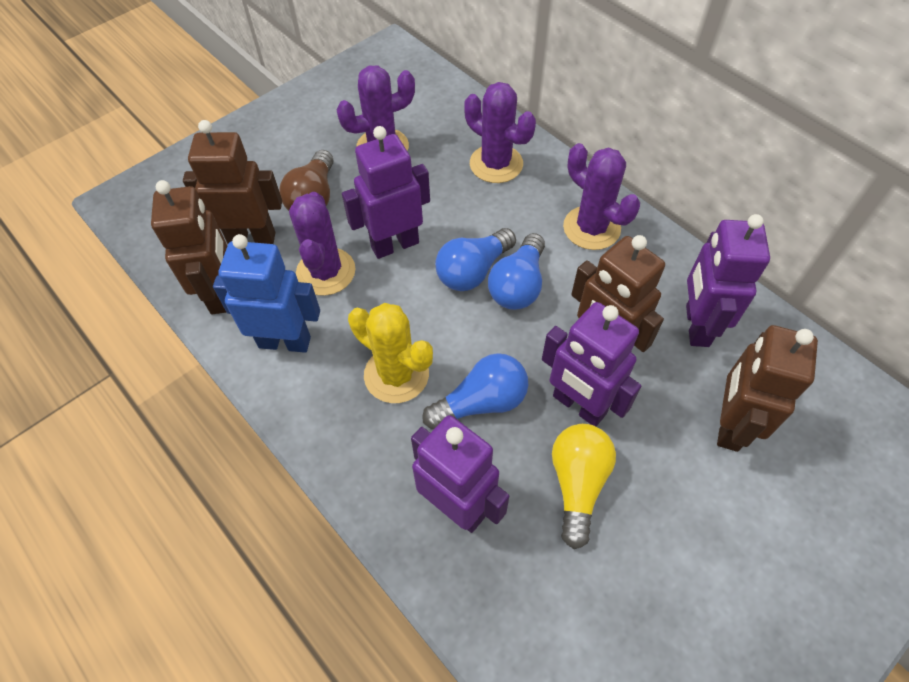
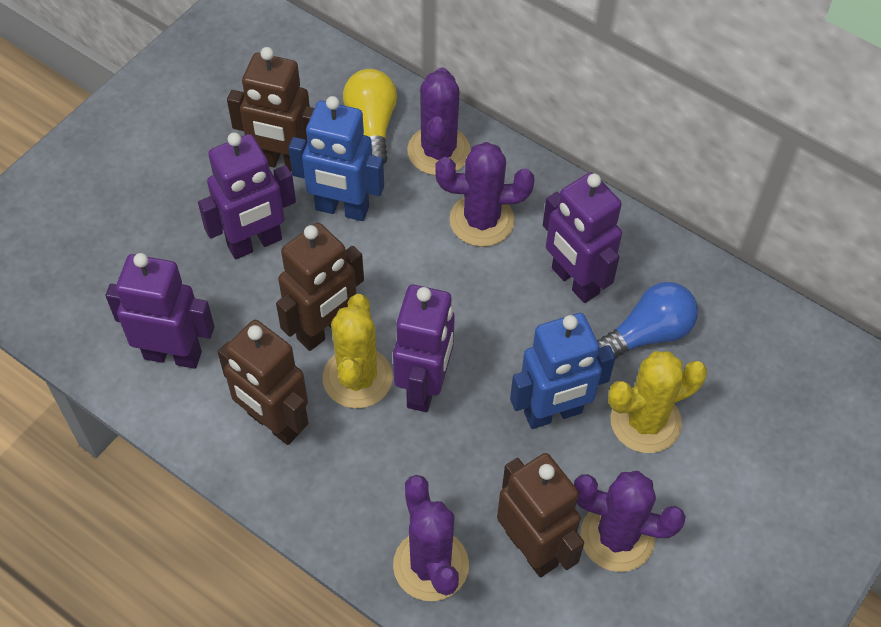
blue light bulb: [422,353,528,430] [435,228,516,291] [488,233,545,310] = 3 -> [597,282,698,359] = 1
blue robot: [213,234,320,353] = 1 -> [288,96,384,221] [510,313,615,429] = 2
brown light bulb: [280,150,333,211] = 1 -> none = 0
yellow cactus: [348,303,433,403] = 1 -> [323,294,393,408] [608,351,707,453] = 2

